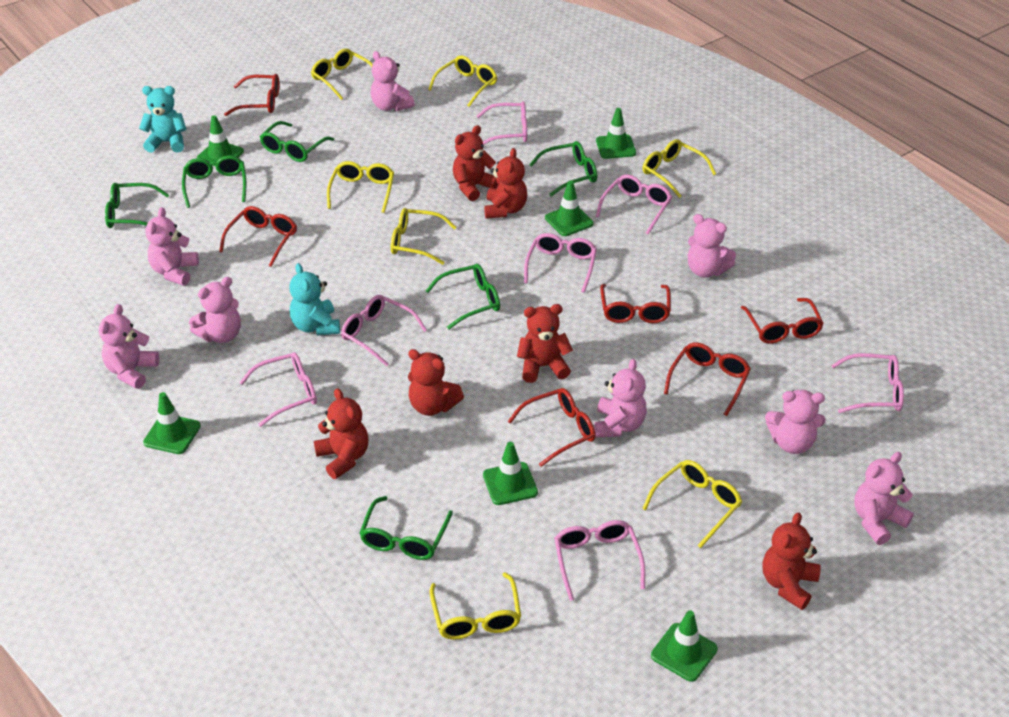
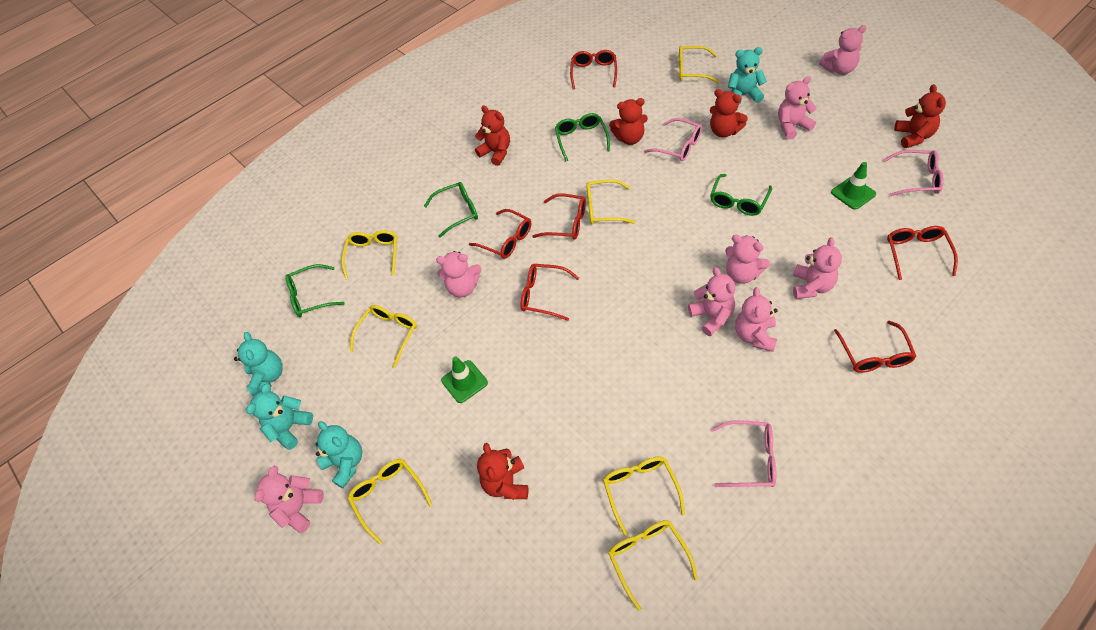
green glasses: [105,183,169,228] [182,155,246,208] [260,121,334,162] [360,496,453,560] [426,264,500,330] [529,141,597,196] = 6 -> [285,264,345,317] [424,182,478,238] [555,113,610,161] [710,174,772,216] = 4
green traffic cone: [143,392,201,454] [197,115,244,166] [483,442,538,505] [545,181,593,236] [596,108,636,159] [651,610,718,682] = 6 -> [441,356,488,403] [831,162,876,210] = 2
pink glasses: [239,352,317,427] [341,295,427,366] [477,101,527,145] [524,233,597,293] [554,520,645,601] [596,174,672,234] [831,353,904,413] = 7 -> [644,118,702,161] [712,420,776,487] [883,150,944,196] = 3
red teddy bear: [314,388,368,479] [408,349,464,416] [453,125,499,201] [484,148,527,219] [517,304,573,383] [762,512,821,610] = 6 -> [475,106,510,166] [477,443,528,500] [609,98,648,145] [710,89,748,138] [894,84,946,148] = 5
turquoise teddy bear: [139,86,186,153] [289,263,340,335] = 2 -> [234,332,283,396] [247,384,313,450] [315,421,362,488] [728,47,767,104] = 4

